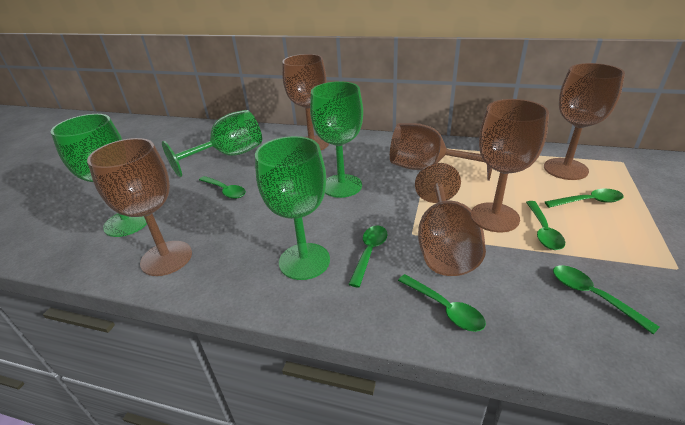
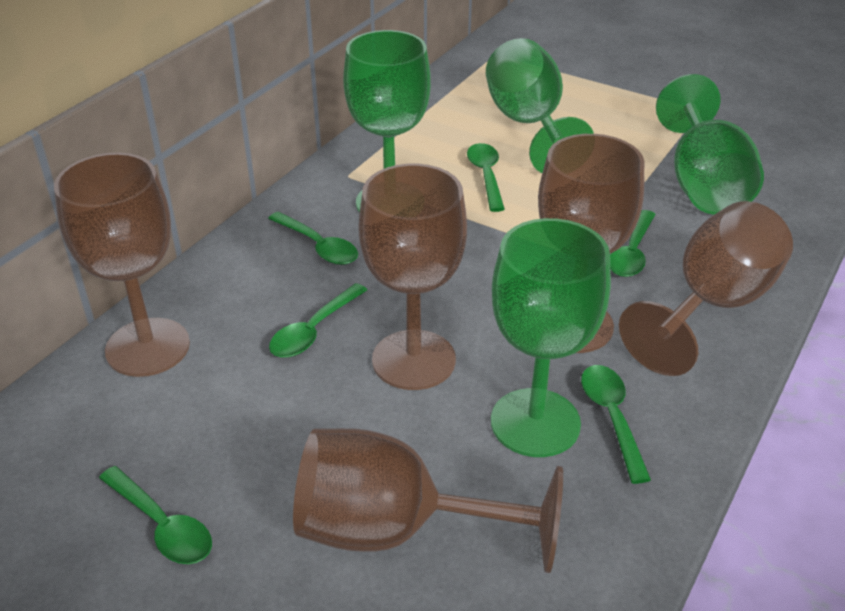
brown goblet: [87,138,192,276] [282,54,329,150] [390,123,492,181] [415,163,486,276] [472,99,549,232] [544,63,625,180] = 6 -> [54,153,190,377] [293,428,563,573] [359,164,467,390] [538,134,644,353] [619,201,793,376] = 5

